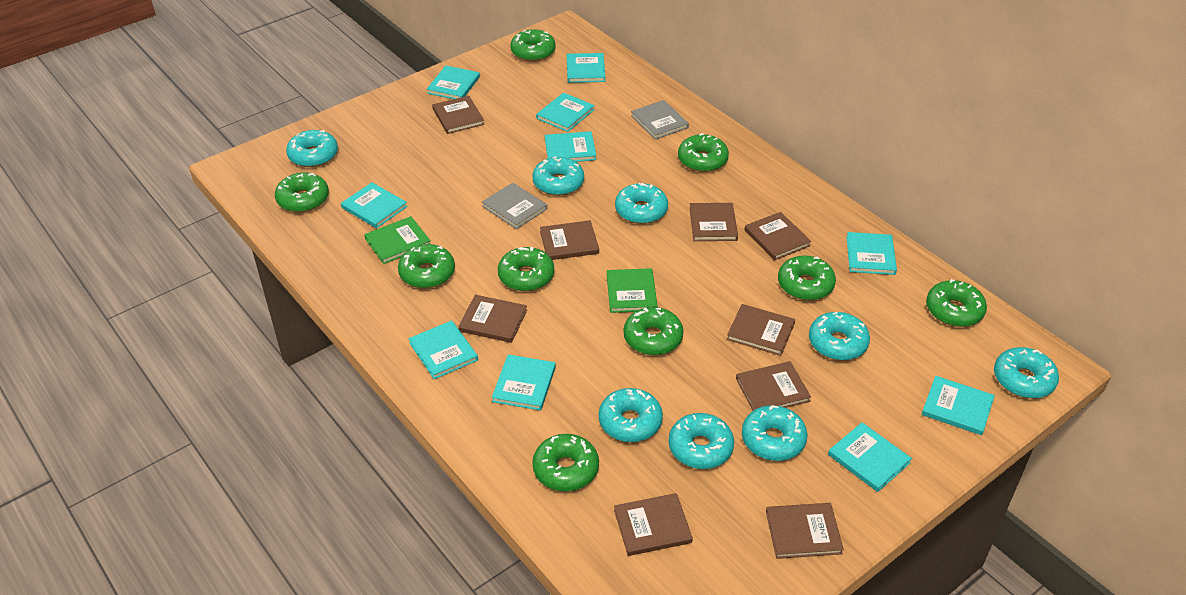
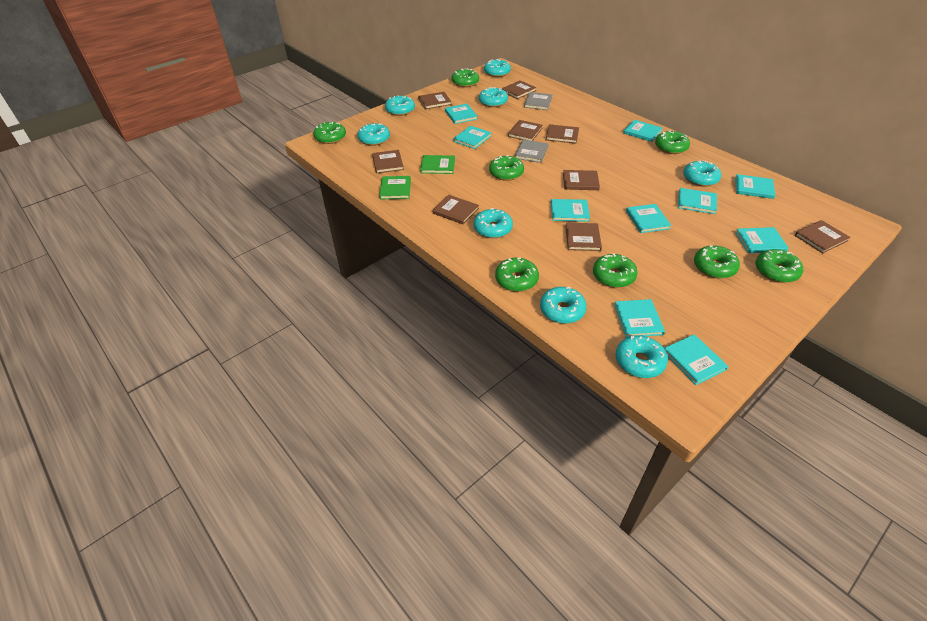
green donut: [275,172,329,212] [398,244,455,288] [498,247,554,291] [510,29,555,61] [532,434,599,491] [624,307,684,355] [678,133,729,172] [778,255,836,300] [926,279,987,327] = 9 -> [313,122,346,144] [452,68,479,87] [489,155,524,181] [495,258,539,292] [593,253,638,288] [655,130,690,154] [694,245,740,279] [755,249,803,283] = 8

